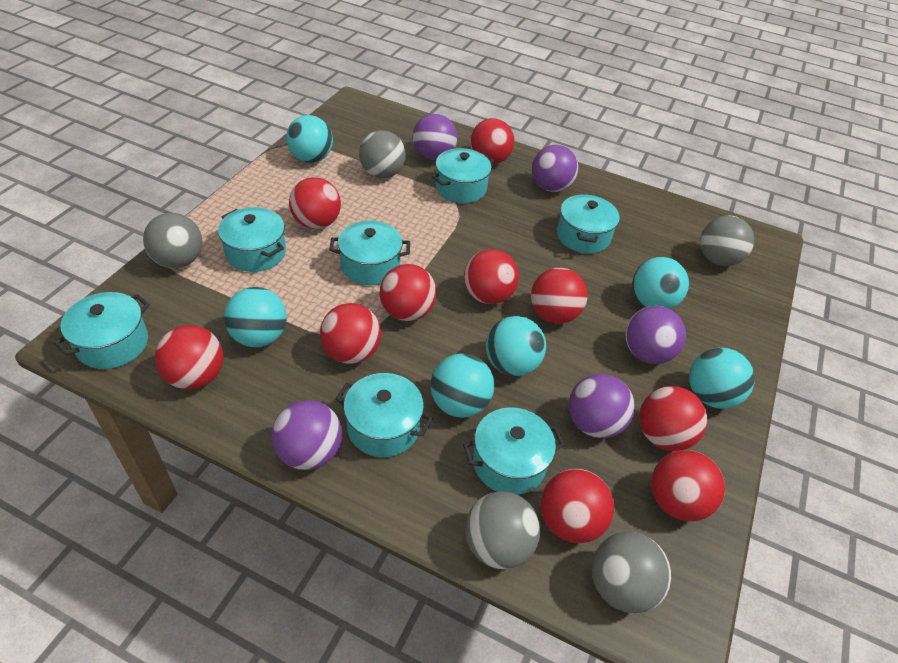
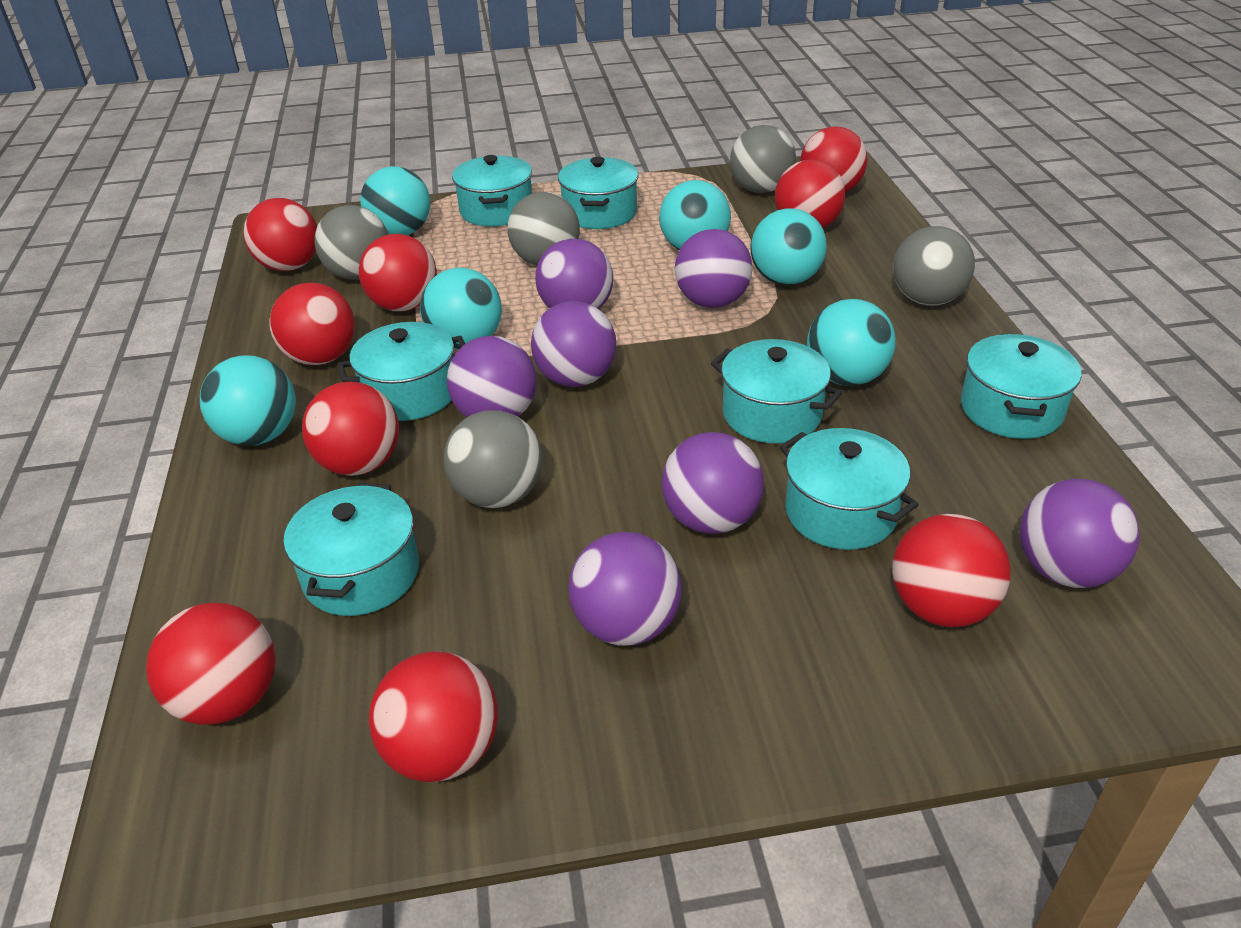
purple ball: [272,400,342,470] [413,114,457,160] [532,145,578,192] [569,374,635,438] [625,306,686,364] = 5 -> [447,336,537,417] [531,301,616,387] [535,239,613,309] [568,532,682,646] [662,432,764,534] [675,229,753,308] [1020,479,1140,588] = 7
red ball: [155,325,223,389] [289,177,341,229] [320,303,381,364] [380,264,437,321] [464,249,519,304] [470,118,514,164] [531,268,588,324] [541,469,614,543] [639,386,707,451] [651,450,725,521] = 10 -> [146,603,276,725] [243,198,317,271] [269,282,355,365] [302,382,399,476] [359,234,437,311] [369,652,498,782] [775,159,845,228] [800,126,867,192] [892,514,1011,627] = 9

